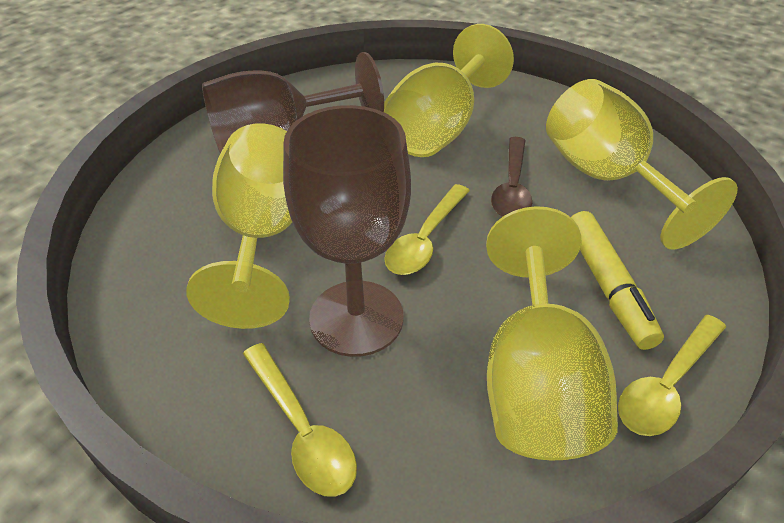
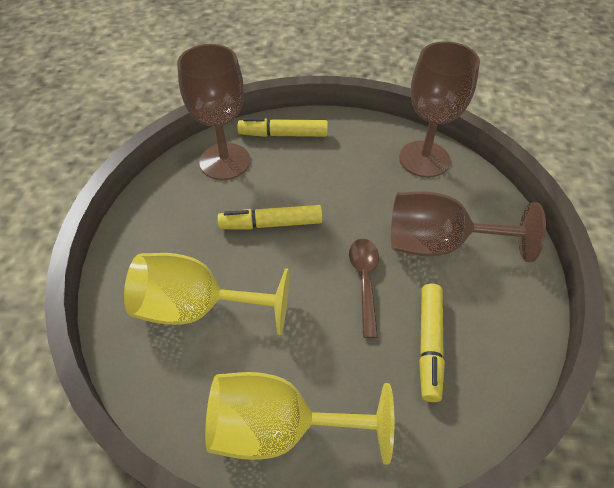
brown goblet: [202,52,384,154] [283,105,411,357] = 2 -> [177,44,250,180] [391,191,546,262] [399,41,480,178] = 3
yellow goblet: [186,123,292,329] [382,24,514,157] [486,206,618,460] [546,79,738,250] = 4 -> [124,253,289,335] [205,372,394,465] = 2
yellow marker: [571,211,664,350] = 1 -> [217,205,323,230] [237,118,328,137] [419,284,445,402] = 3
yellow spoon: [243,343,357,497] [384,184,470,275] [618,315,726,436] = 3 -> none = 0

